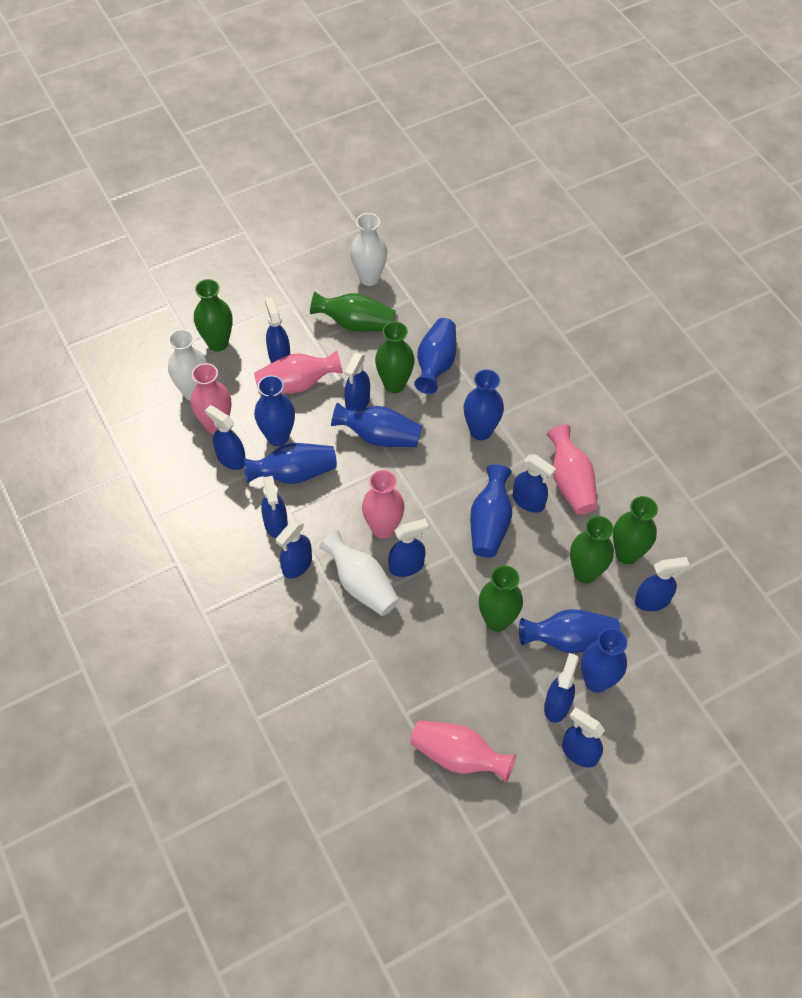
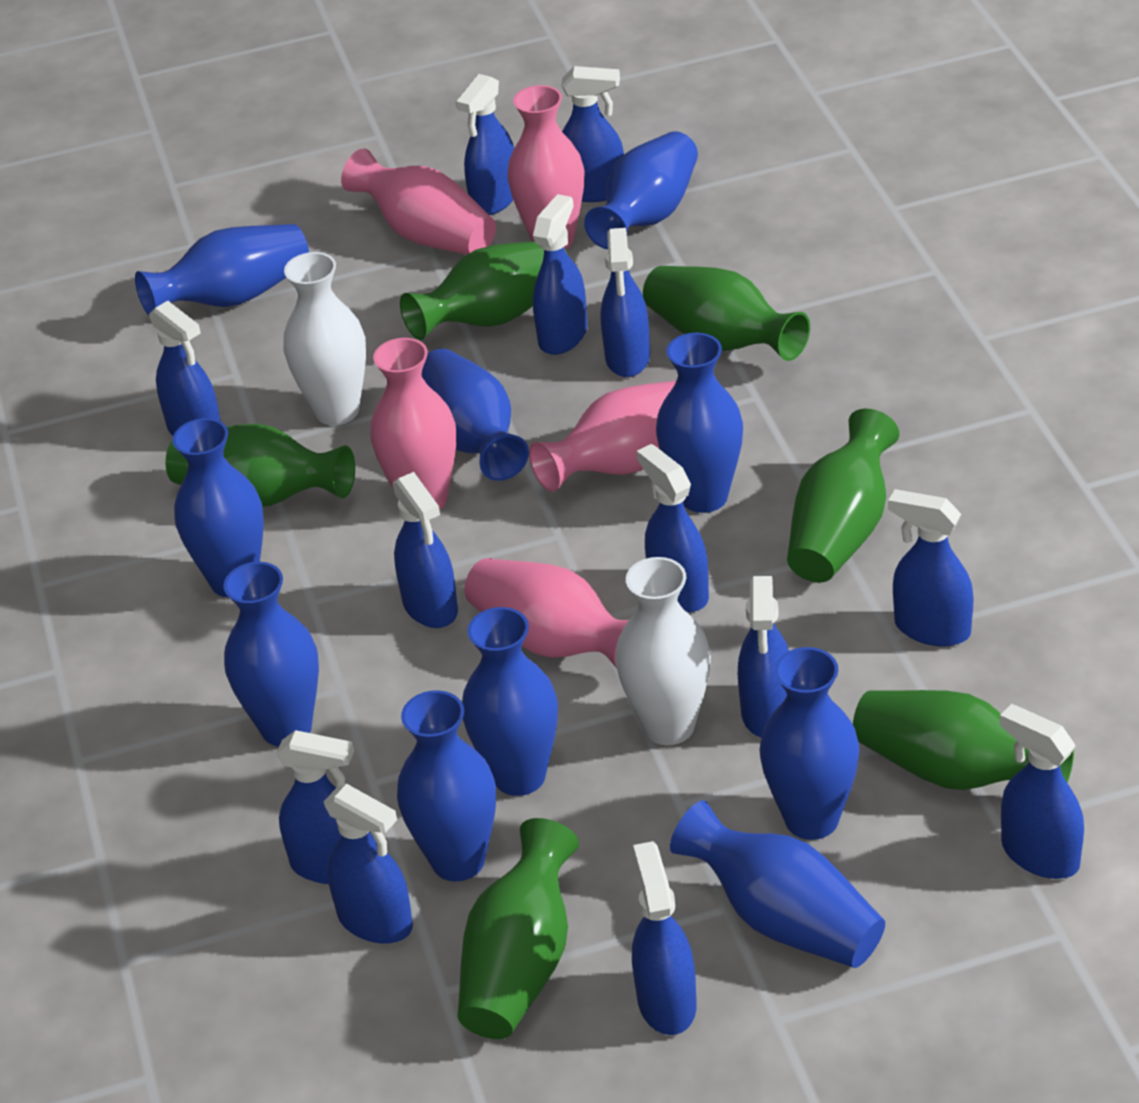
blue spray bottle: [205,405,246,470] [261,476,288,538] [265,297,290,363] [276,519,312,579] [344,352,370,410] [388,519,429,577] [513,454,556,513] [544,653,579,723] [562,708,605,768] [635,557,689,611] = 10 -> [149,301,220,436] [276,730,354,884] [324,784,413,944] [393,472,458,628] [456,74,514,215] [533,194,587,355] [561,66,624,202] [601,228,650,377] [632,841,697,1035] [637,444,709,612] [738,576,789,738] [888,489,974,646] [1000,704,1084,879] = 13
blue vase: [243,443,337,484] [254,375,295,446] [331,402,422,447] [414,318,456,394] [464,370,504,440] [470,464,512,558] [519,609,621,653] [581,628,627,693] = 8 -> [135,224,309,315] [172,418,264,597] [224,562,319,747] [397,690,496,881] [422,349,529,481] [462,607,558,796] [584,131,698,249] [656,332,743,513] [670,800,885,968] [759,647,860,840] = 10
white vase: [168,329,207,401] [319,530,399,616] [350,213,387,286] = 3 -> [283,252,366,425] [615,557,711,745] = 2

